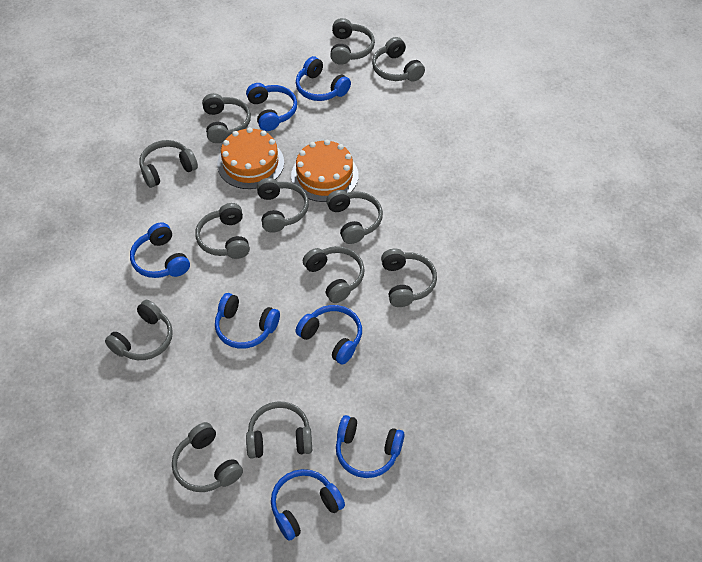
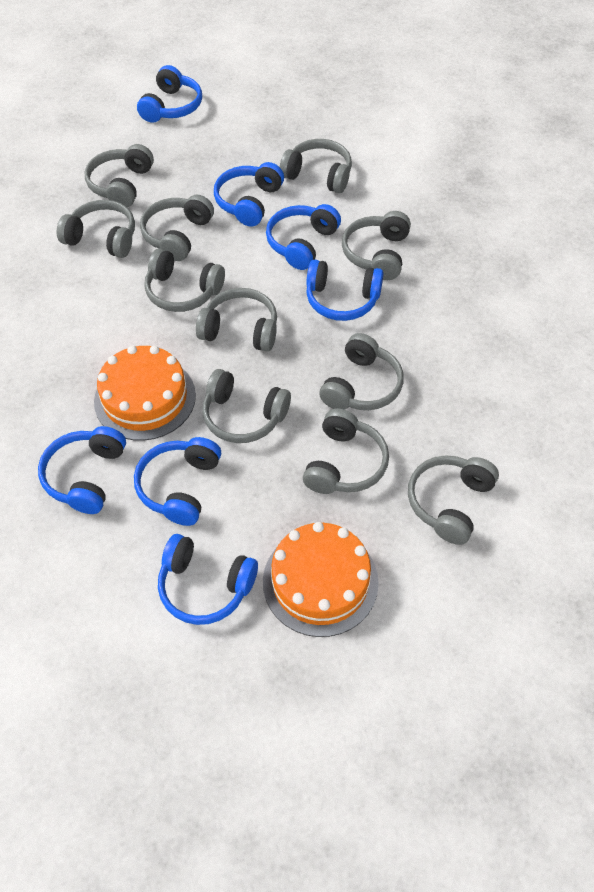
grey headphones: [105,300,173,360] [140,140,198,188] [172,422,243,492] [195,203,250,259] [202,93,251,143] [246,401,312,458] [257,178,309,233] [303,246,365,303] [326,190,383,244] [330,18,375,65] [372,37,425,82] [381,249,437,307] = 12 -> [57,200,135,258] [85,144,154,207] [140,195,214,261] [144,249,225,312] [196,288,277,352] [202,369,291,443] [280,139,352,193] [303,409,389,494] [319,333,404,410] [342,211,411,280] [408,455,499,545] = 11

